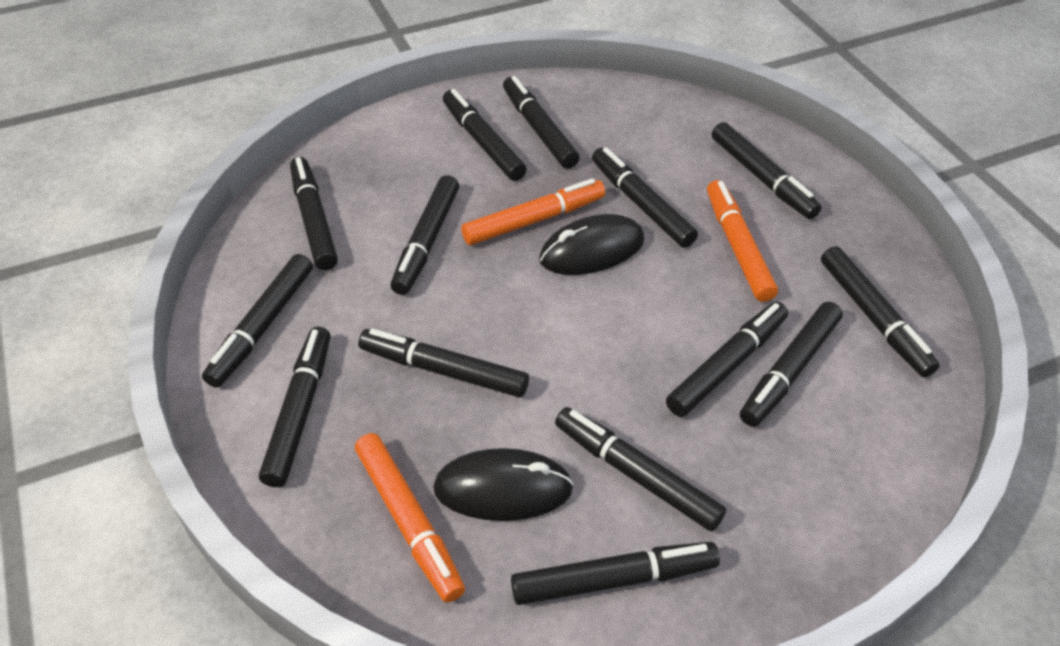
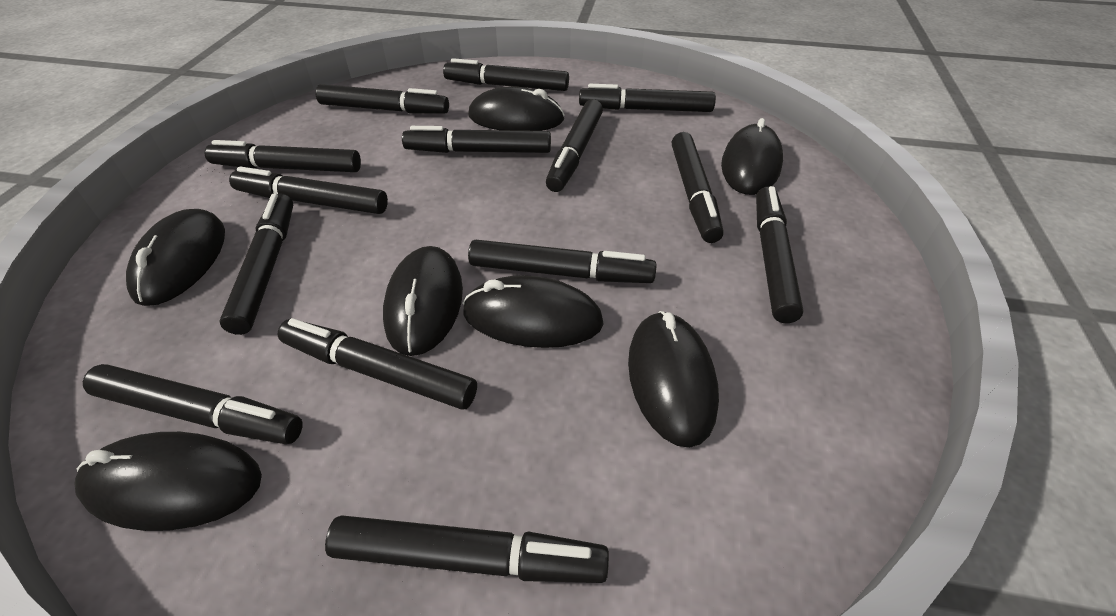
black mouse: [433,448,574,521] [539,214,645,275] = 2 -> [74,432,262,531] [126,209,225,306] [383,246,463,356] [462,275,604,348] [469,86,565,131] [628,311,719,448] [721,118,783,195] = 7
orange marker: [355,433,465,603] [461,179,605,245] [707,180,778,302] = 3 -> none = 0

